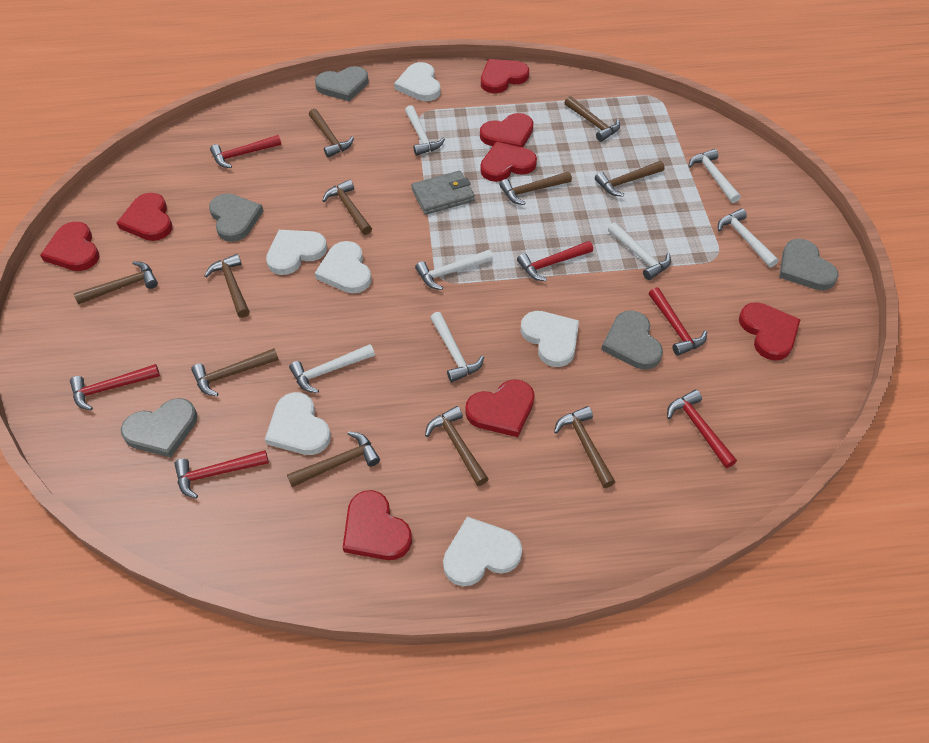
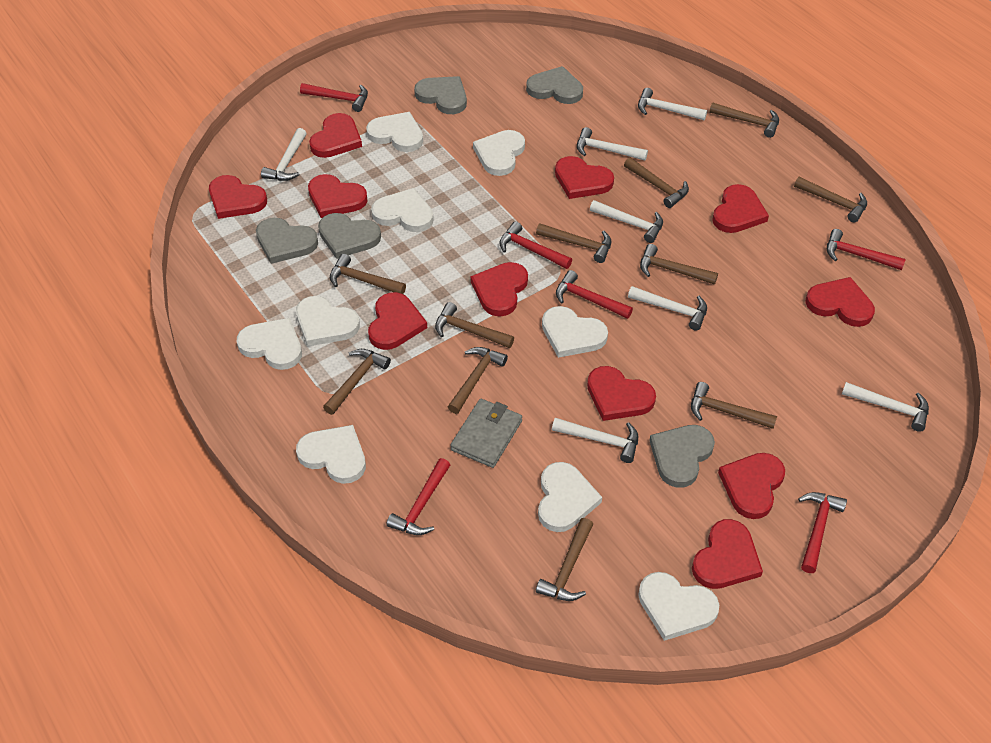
red heart: [40,222,99,271] [117,193,173,241] [343,490,412,560] [465,379,535,437] [480,113,534,147] [480,142,537,182] [481,59,529,93] [739,302,801,361] = 8 -> [209,175,267,219] [308,174,367,218] [309,113,362,158] [368,292,427,350] [471,262,528,316] [555,156,614,199] [587,366,656,421] [692,519,763,589] [712,184,769,233] [718,453,785,519] [805,277,875,327] = 11
white heart: [265,392,331,455] [266,230,327,275] [315,241,371,294] [394,62,441,101] [443,517,522,586] [521,311,579,367] = 6 -> [237,318,302,370] [296,296,360,347] [296,425,366,484] [366,112,423,152] [371,188,434,232] [473,130,525,176] [538,462,602,532] [542,306,608,358] [638,572,719,641] = 9

